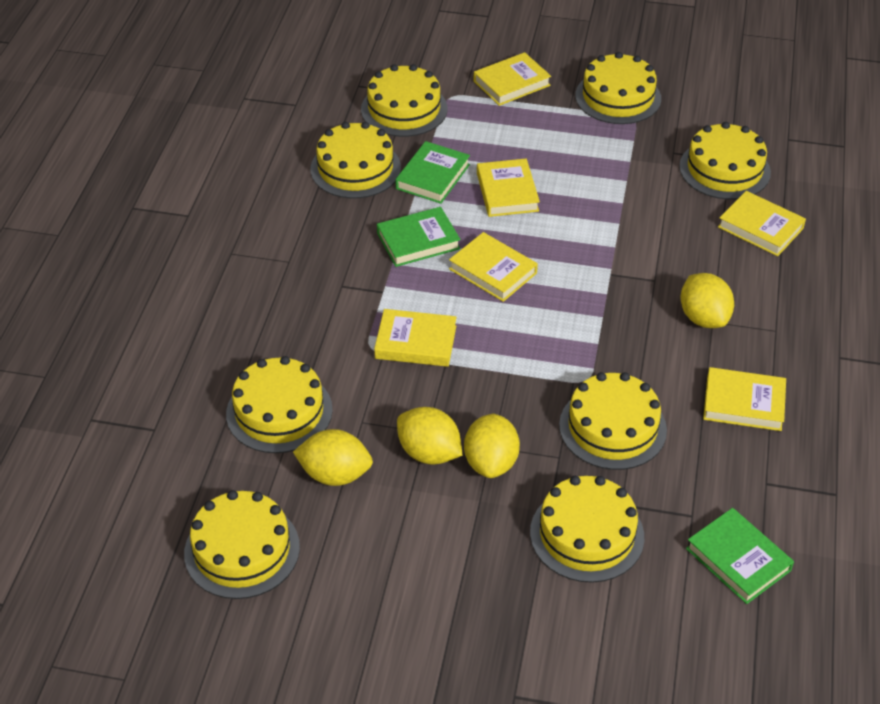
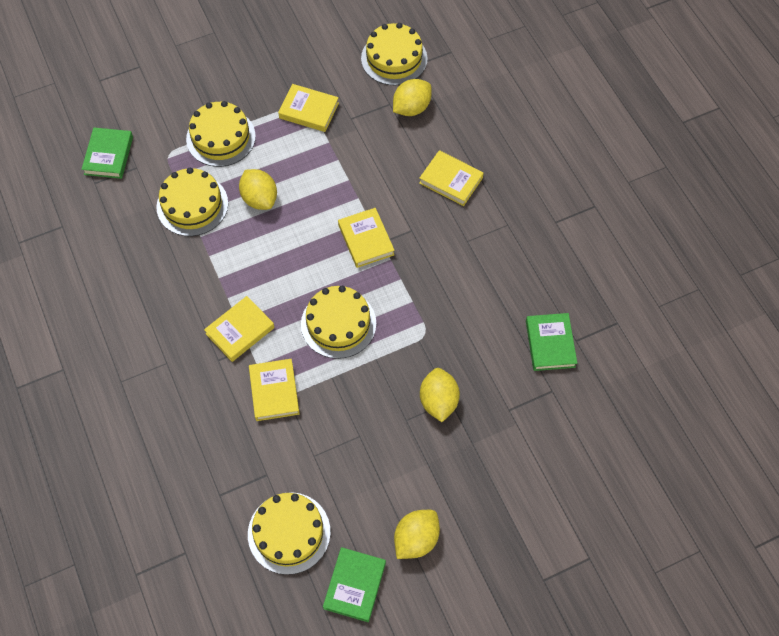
yellow book: [374,309,457,367] [449,232,538,302] [474,52,551,106] [477,159,540,217] [703,367,786,431] [718,191,806,256] = 6 -> [204,296,275,362] [249,359,300,421] [278,84,339,132] [338,208,395,268] [419,150,483,206] = 5
yellow cake: [184,490,300,599] [226,356,333,453] [310,122,401,198] [361,64,447,137] [530,476,644,583] [559,372,667,470] [575,52,661,124] [679,122,771,199] = 8 -> [156,168,228,236] [186,101,256,167] [248,492,331,575] [301,286,376,359] [361,23,428,85] = 5

